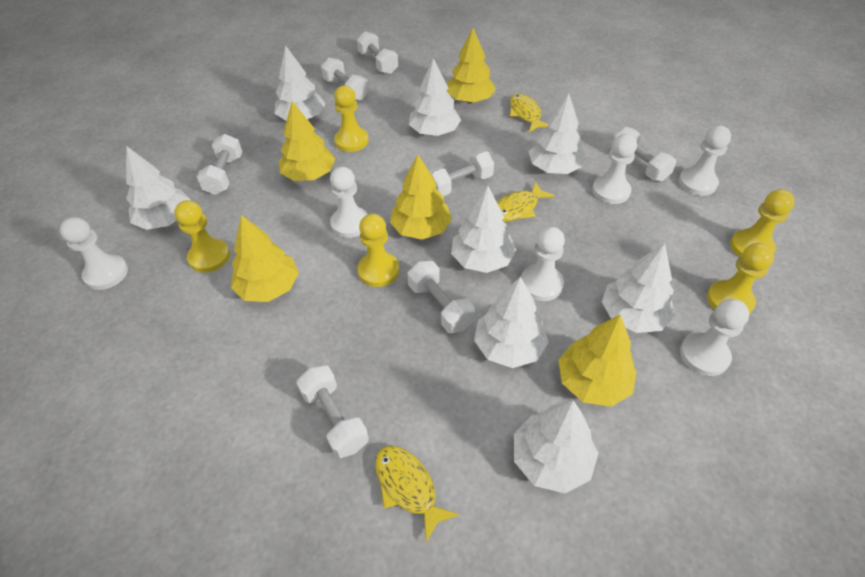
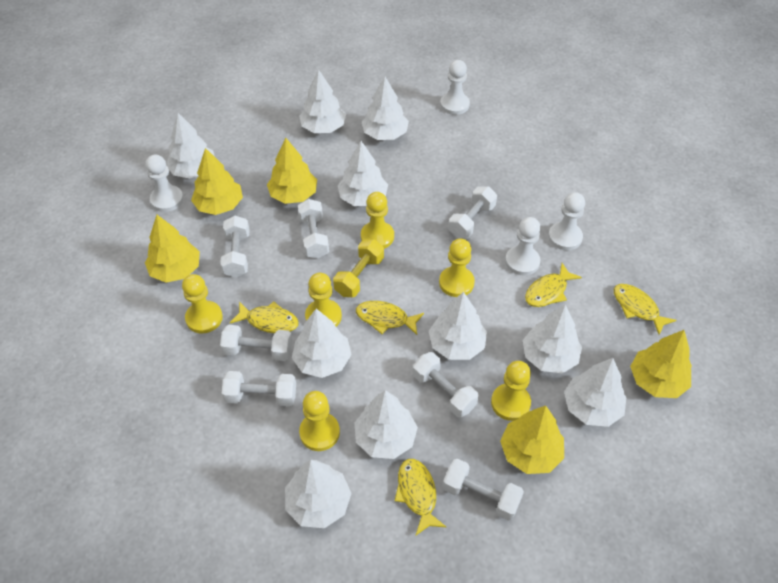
white pawn: [60,217,128,290] [330,166,368,238] [521,227,565,301] [592,134,637,204] [678,125,731,196] [680,299,749,376] = 6 -> [145,155,183,212] [440,60,470,115] [505,217,541,275] [548,192,585,250] = 4
white tree: [126,146,191,230] [274,45,325,121] [409,58,461,136] [451,186,516,273] [474,277,548,368] [514,400,599,493] [528,93,585,174] [602,243,675,333] = 8 -> [166,113,215,178] [285,460,352,528] [292,309,352,378] [299,69,346,133] [338,141,388,206] [354,390,418,459] [362,77,409,140] [429,292,487,360] [523,304,582,373] [564,358,626,427] = 10
yellow dumbbell: none = 0 -> [333,239,384,297] = 1
yellow fish: [375,446,459,542] [497,181,555,222] [510,94,548,132] = 3 -> [230,301,299,333] [356,301,424,335] [394,459,446,536] [525,263,582,307] [614,284,677,335] = 5
yellow pawn: [174,200,230,273] [334,85,369,152] [357,214,399,287] [707,243,774,314] [730,189,795,257] = 5 -> [182,274,223,333] [299,391,340,451] [305,273,342,327] [361,192,394,249] [439,238,475,297] [491,361,531,421] = 6

